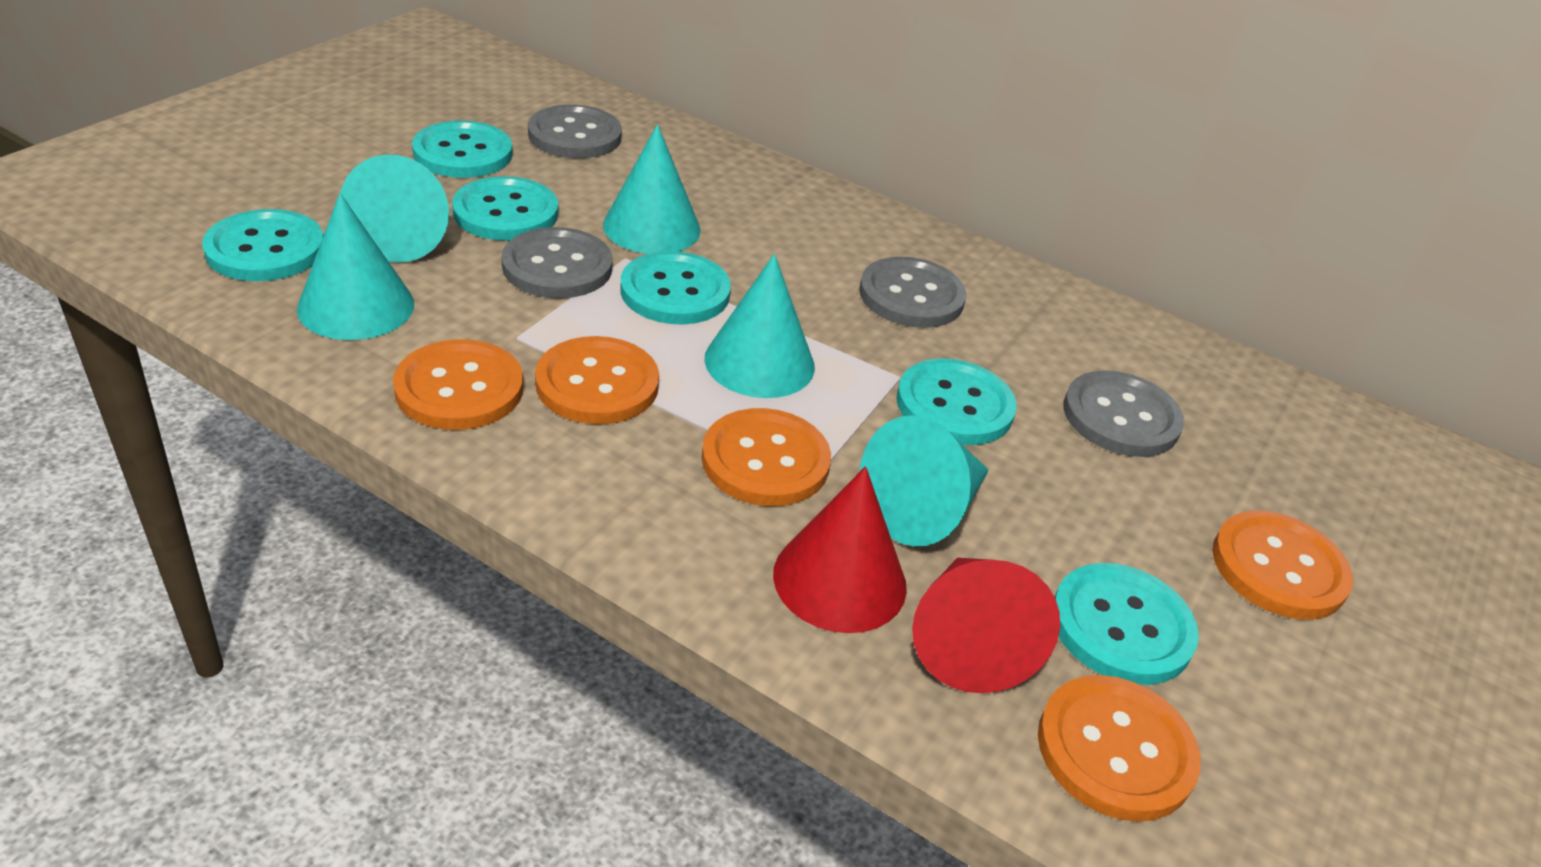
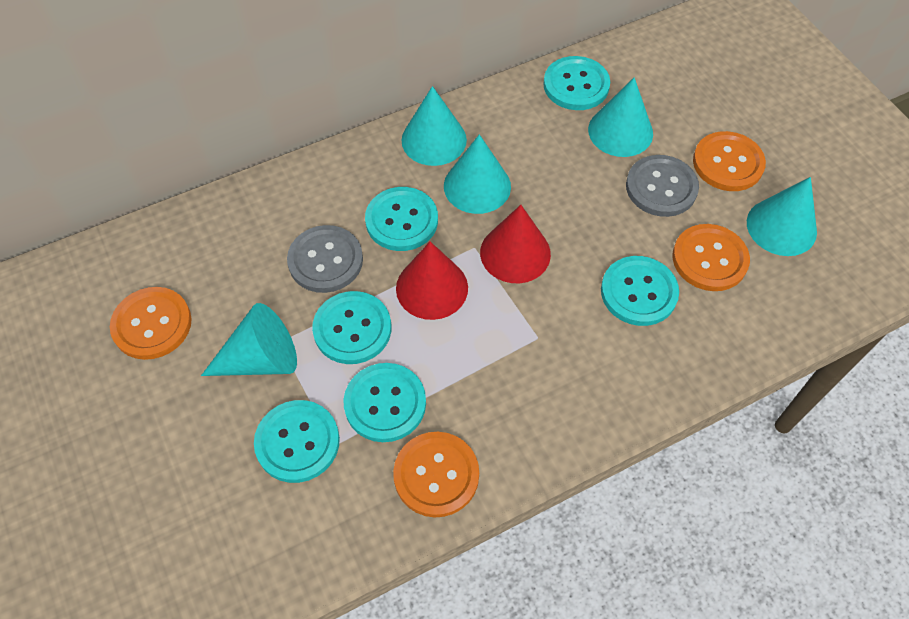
grey button: [502,227,612,298] [528,105,622,158] [859,257,966,328] [1063,370,1184,457] = 4 -> [287,225,363,293] [626,155,699,217] = 2
orange button: [393,339,523,430] [535,336,659,424] [702,408,831,506] [1038,675,1201,822] [1212,511,1353,620] = 5 -> [110,287,192,360] [393,432,479,517] [672,224,750,291] [693,131,766,191] = 4

